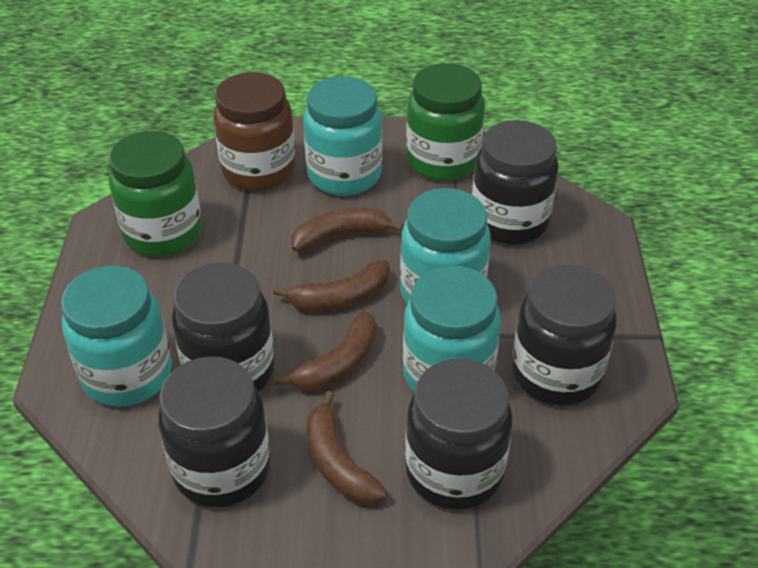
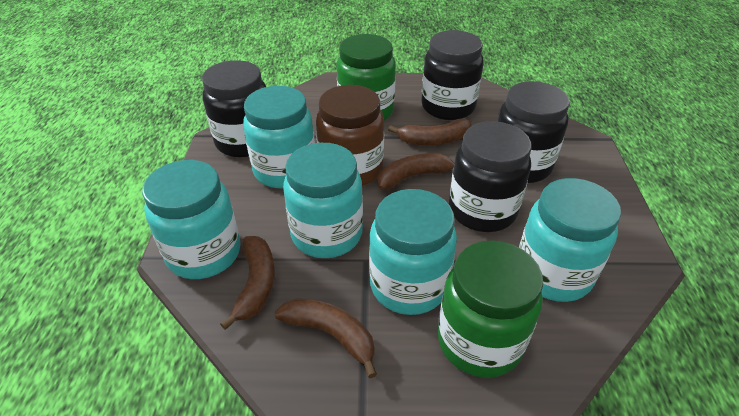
black jar: [158,356,271,508] [172,262,275,392] [405,359,513,510] [472,120,558,245] [512,265,617,406] = 5 -> [202,60,266,157] [421,30,483,120] [449,121,531,232] [497,81,570,183] = 4
turquoise jar: [61,266,172,407] [303,76,382,196] [400,188,491,304] [403,265,501,392] = 4 -> [142,160,240,279] [243,86,315,188] [283,143,363,258] [369,189,457,315] [519,178,621,302] = 5

